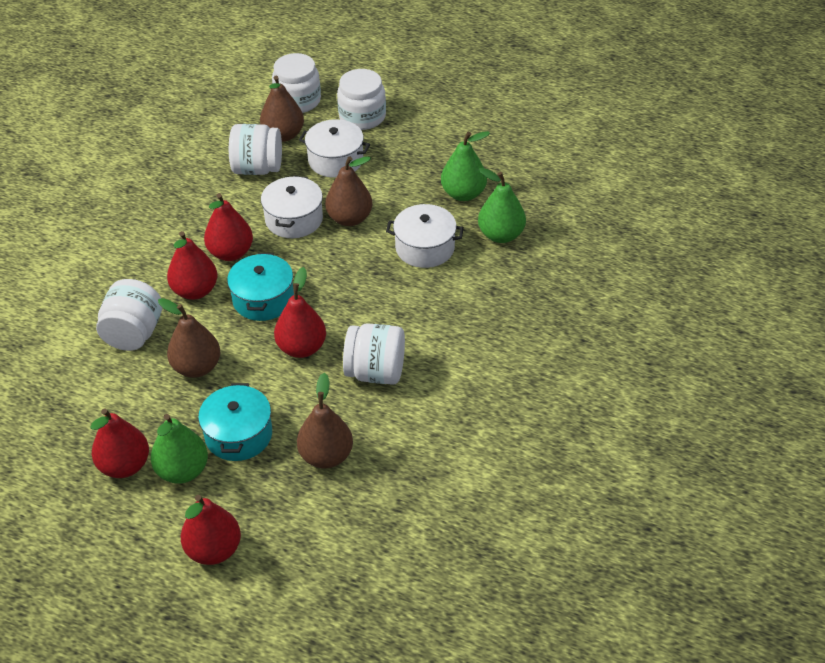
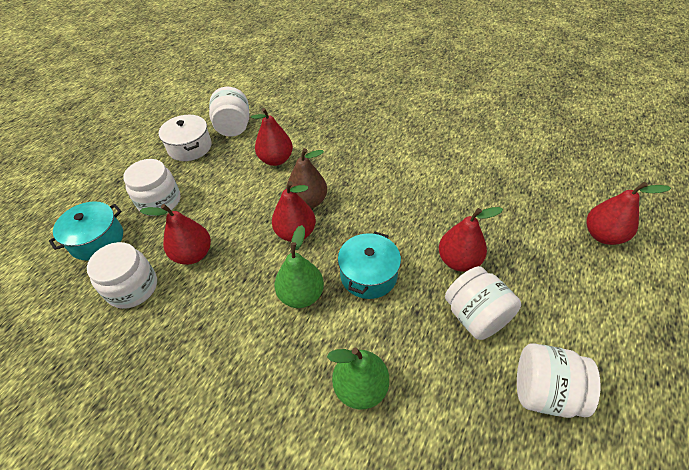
brown pear: [158,298,221,378] [260,75,304,142] [297,373,353,468] [325,156,372,226] = 4 -> [286,148,327,209] = 1
green pear: [151,414,208,484] [441,131,490,201] [478,168,526,243] = 3 -> [275,225,324,308] [327,348,389,409] = 2
white pot: [261,176,323,238] [299,119,370,178] [386,204,464,268] = 3 -> [159,115,212,161] = 1

